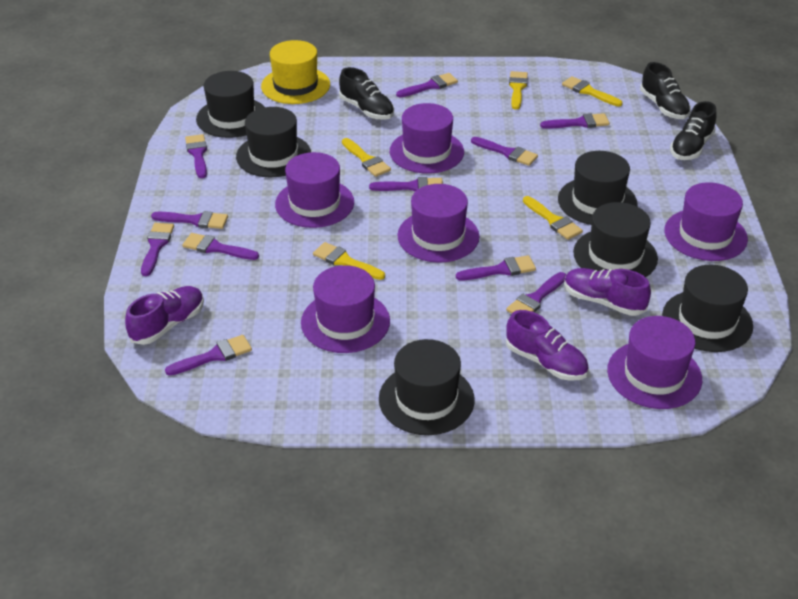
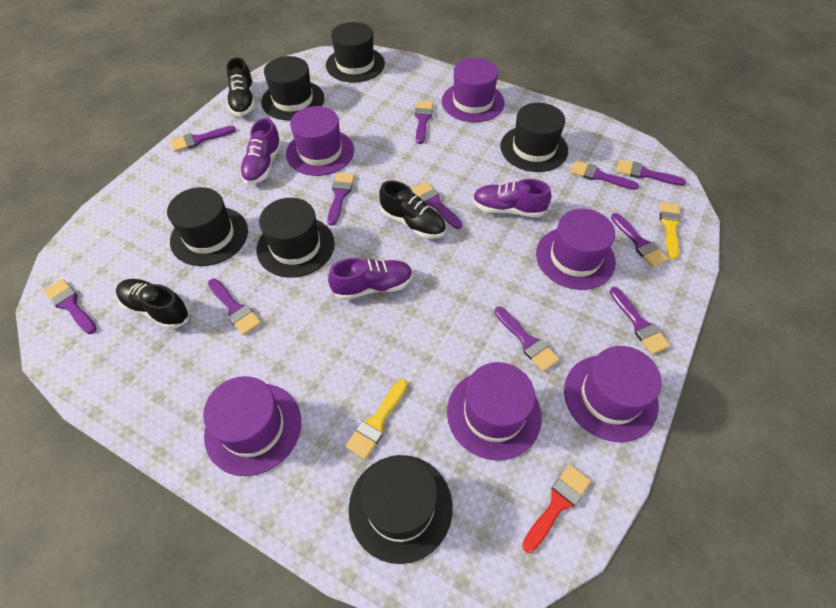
red brush: none = 0 -> [522,465,591,553] = 1
yellow brush: [313,242,385,280] [342,138,391,177] [509,71,528,110] [523,196,583,240] [562,76,622,107] = 5 -> [346,379,407,459] [660,202,682,259] = 2
yellow hat: [261,40,330,104] = 1 -> none = 0

